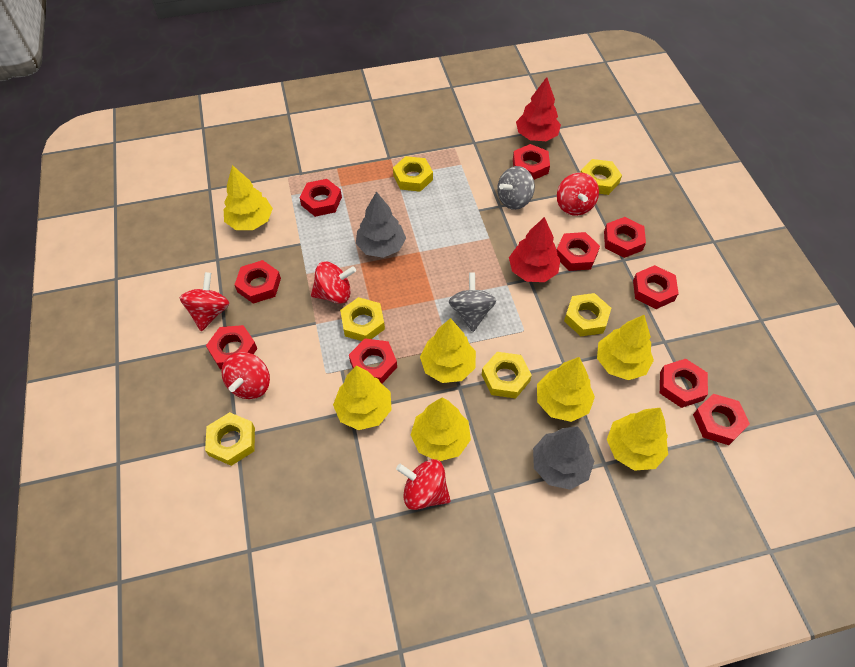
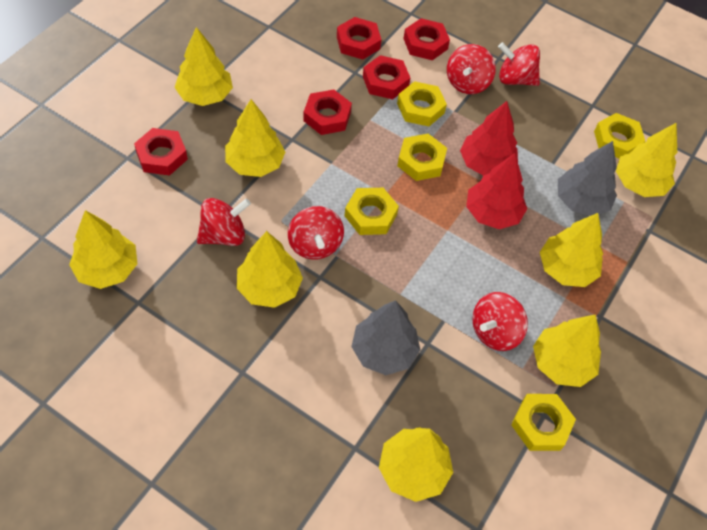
grey spinning top: [449,272,496,332] [497,166,535,210] = 2 -> none = 0
red nut: [206,325,257,369] [234,260,281,304] [300,179,342,217] [349,338,397,383] [513,144,550,180] [557,232,600,271] [604,217,646,258] [633,265,679,309] [660,359,708,408] [693,394,750,445] = 10 -> [134,128,188,176] [303,90,352,135] [337,17,381,59] [363,55,410,99] [403,18,450,60] = 5
yellow nut: [205,412,255,466] [340,297,385,341] [393,156,433,192] [482,352,532,399] [564,293,611,336] [580,159,622,195] = 6 -> [345,188,399,235] [397,81,447,126] [397,134,447,181] [511,394,576,451] [594,113,645,159] = 5
yellow tree: [224,165,273,230] [333,365,392,430] [411,397,471,461] [420,318,476,383] [537,357,595,422] [597,315,654,380] [607,408,668,471] = 7 -> [69,210,138,289] [174,27,233,106] [225,99,285,177] [237,231,303,308] [379,427,453,502] [533,314,601,387] [540,213,603,287] [616,123,677,197] = 8

